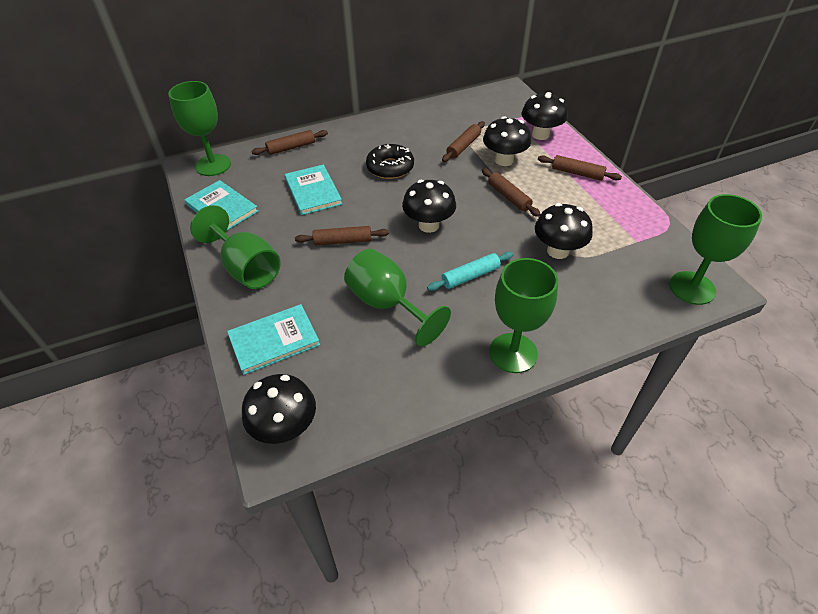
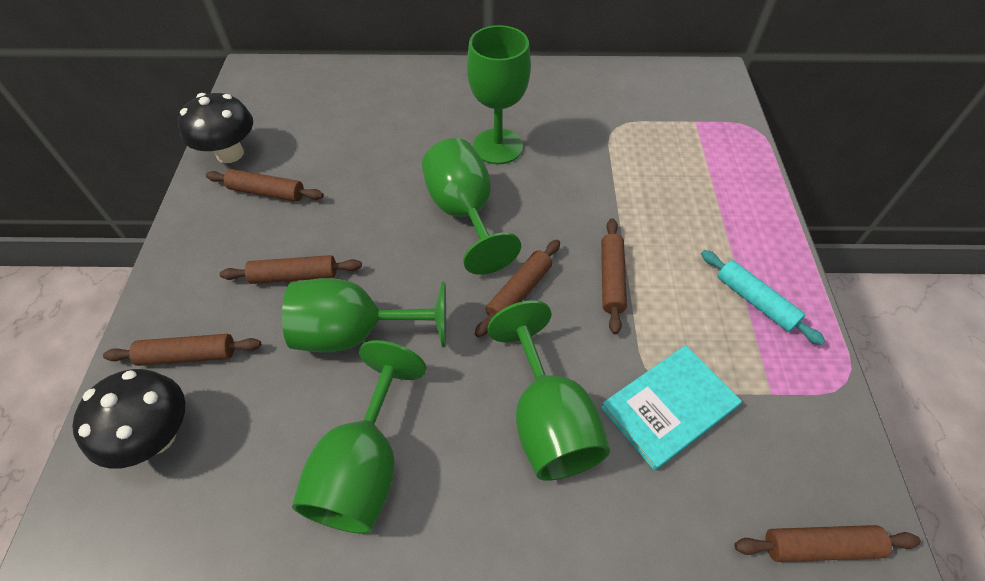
black donut: [366,144,414,179] = 1 -> none = 0
black mushroom: [242,374,316,444] [402,179,456,233] [483,116,531,166] [521,92,568,140] [535,203,593,259] = 5 -> [72,369,185,469] [178,93,253,163] = 2
brown rolling pin: [251,130,328,155] [295,226,389,245] [442,121,485,162] [482,168,541,217] [538,155,622,181] = 5 -> [103,334,261,366] [206,169,324,202] [220,255,362,284] [475,240,560,337] [601,219,627,334] [734,525,921,562] = 6
turquoise book: [184,180,258,231] [227,304,320,375] [285,164,342,215] = 3 -> [601,345,742,471] = 1

